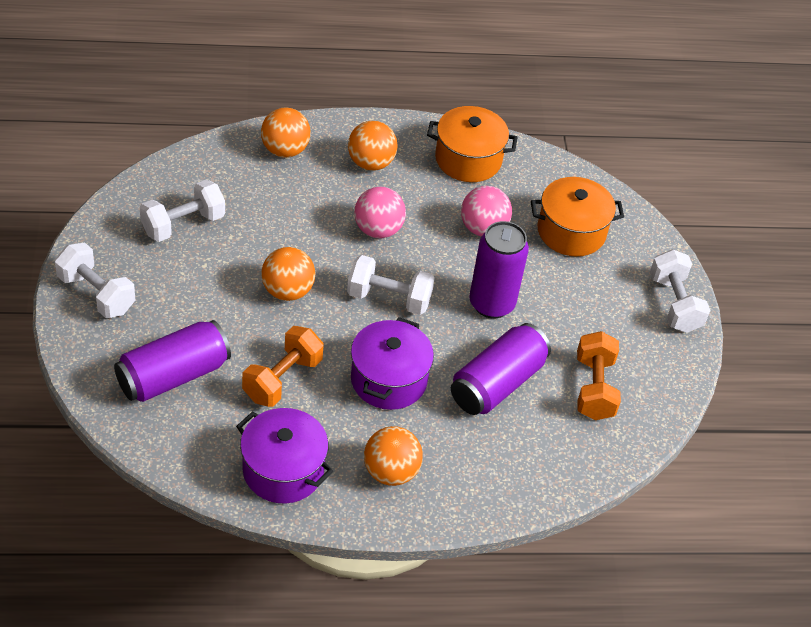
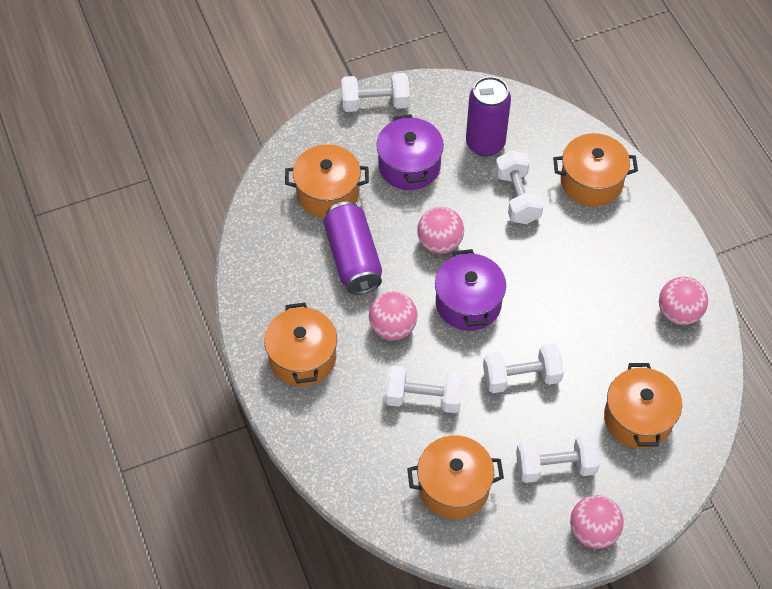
orange ball: [261,107,311,158] [261,247,315,301] [348,121,398,171] [364,426,423,486] = 4 -> none = 0
orange dumbbell: [242,326,324,407] [577,331,621,420] = 2 -> none = 0
orange pot: [427,106,518,182] [531,177,624,257] = 2 -> [264,303,337,387] [285,144,369,218] [407,435,504,519] [553,133,638,207] [604,363,682,449] = 5
pink ball: [354,187,406,238] [461,186,512,236] = 2 -> [369,291,417,340] [417,207,464,254] [570,495,624,549] [659,277,708,325] = 4
purple can: [114,320,231,402] [451,323,551,415] [469,221,529,319] = 3 -> [324,201,382,295] [466,77,511,157] = 2
white dumbbell: [55,243,135,318] [140,180,225,242] [347,255,435,315] [650,249,710,333] = 4 -> [341,73,410,112] [385,365,463,413] [483,344,564,393] [495,150,543,224] [516,434,600,483] = 5

